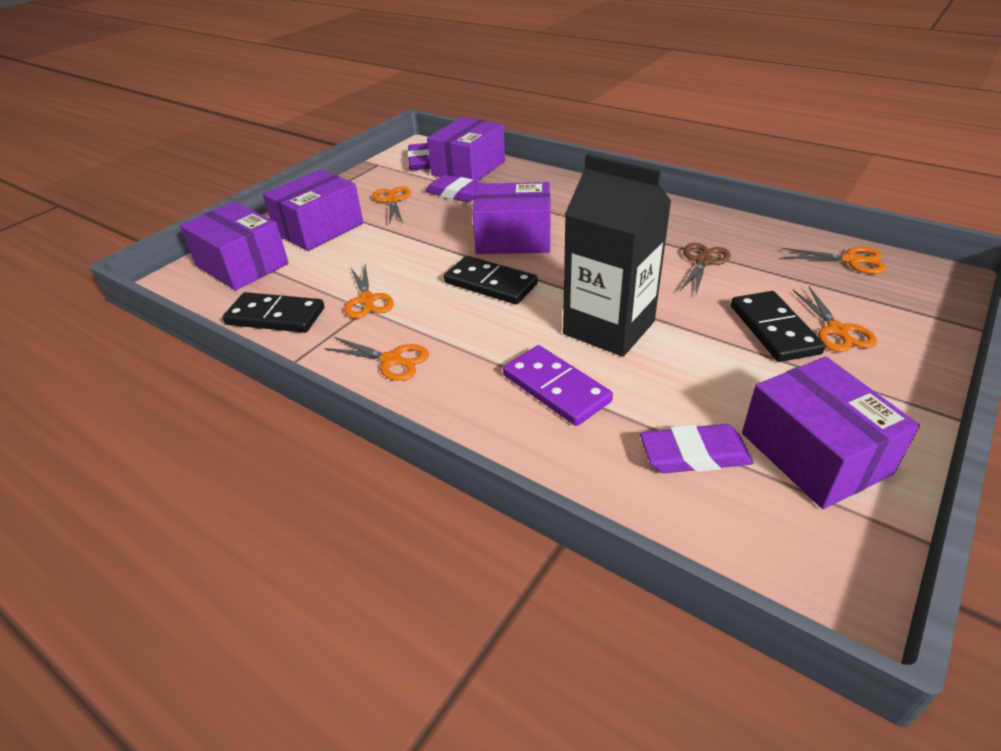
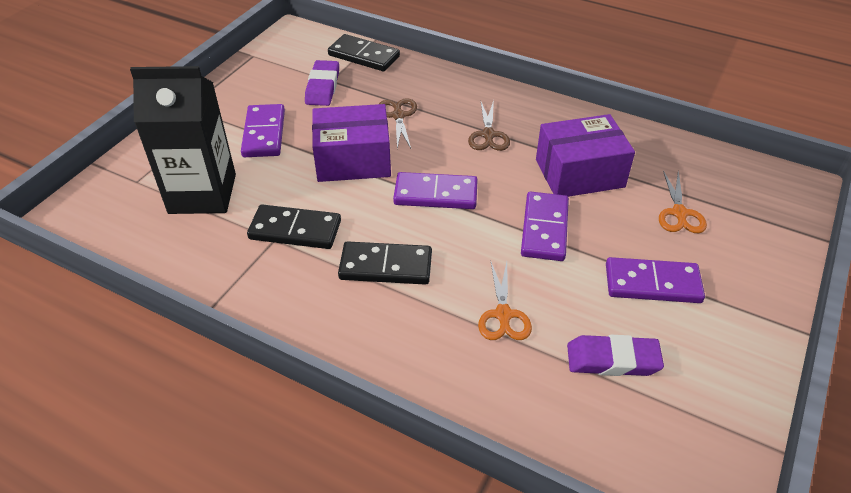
brown scissors: [679,243,731,294] = 1 -> [379,98,417,149] [468,100,510,151] = 2
orange scissors: [324,337,429,381] [344,265,394,319] [372,186,411,225] [782,247,886,274] [793,287,877,352] = 5 -> [478,262,532,340] [659,170,707,233] = 2
purple box: [180,202,289,291] [263,169,363,251] [427,117,505,182] [472,182,550,254] [742,357,920,509] = 5 -> [312,104,391,182] [536,114,635,197] = 2
purple domino: [503,345,613,426] = 1 -> [241,104,285,157] [393,172,478,209] [521,191,569,261] [606,257,705,303] = 4
purple eraser: [407,143,430,170] [425,175,484,202] [640,424,753,473] = 3 -> [305,60,339,106] [567,335,664,376] = 2

